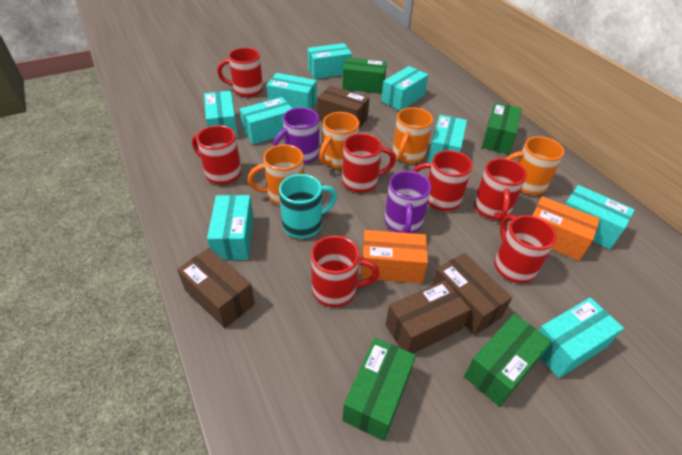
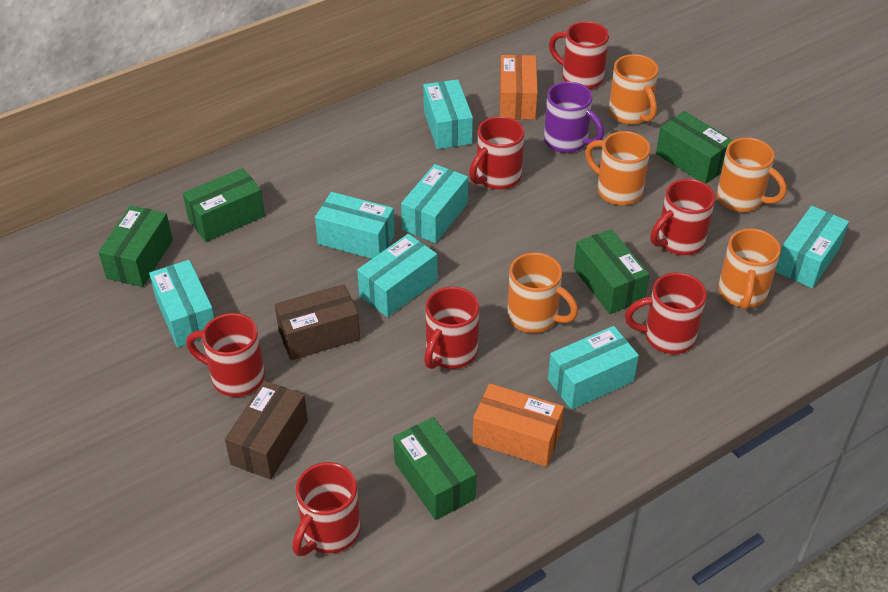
brown box: [177,248,255,328] [317,86,369,128] [385,280,470,353] [432,253,512,336] = 4 -> [225,381,308,480] [275,284,360,360] = 2
green box: [342,57,387,94] [342,338,416,441] [464,314,551,407] [482,102,522,154] = 4 -> [98,205,173,287] [183,168,265,242] [393,417,477,520] [574,229,649,314] [656,111,733,184] = 5
orange mug: [248,144,304,205] [319,112,359,169] [392,107,433,163] [505,136,564,195] = 4 -> [507,253,578,333] [585,131,650,205] [609,54,658,124] [717,138,787,212] [718,228,781,310] = 5
purple mug: [273,107,319,164] [384,171,431,233] = 2 -> [544,81,604,153] = 1
turquoise box: [204,91,238,138] [207,195,254,260] [240,97,293,144] [267,73,317,109] [307,43,352,79] [381,66,428,111] [427,115,467,163] [538,298,624,378] [565,185,634,249] = 9 -> [149,260,214,348] [315,192,395,259] [357,234,437,317] [401,164,468,243] [423,79,473,149] [548,326,639,410] [775,206,849,288] = 7
turquoise mug: [279,174,337,239] = 1 -> none = 0

